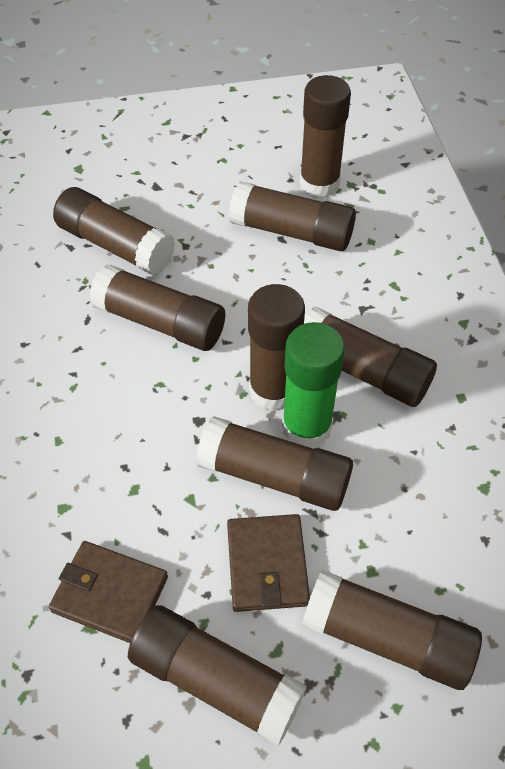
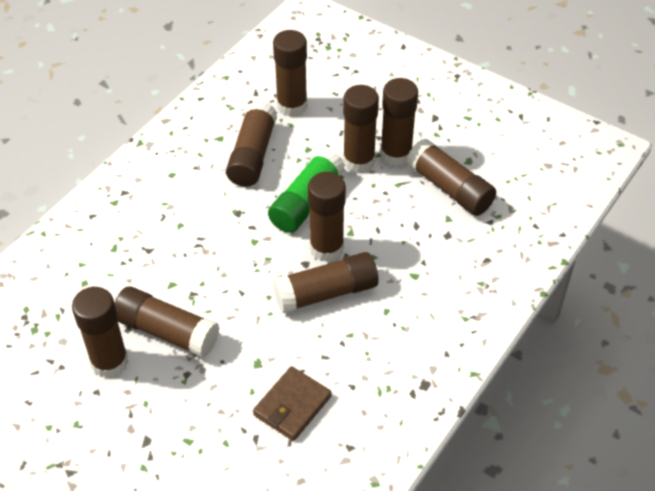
brown wallet: [49,541,168,643] [227,514,310,612] = 2 -> [253,366,332,441] = 1

